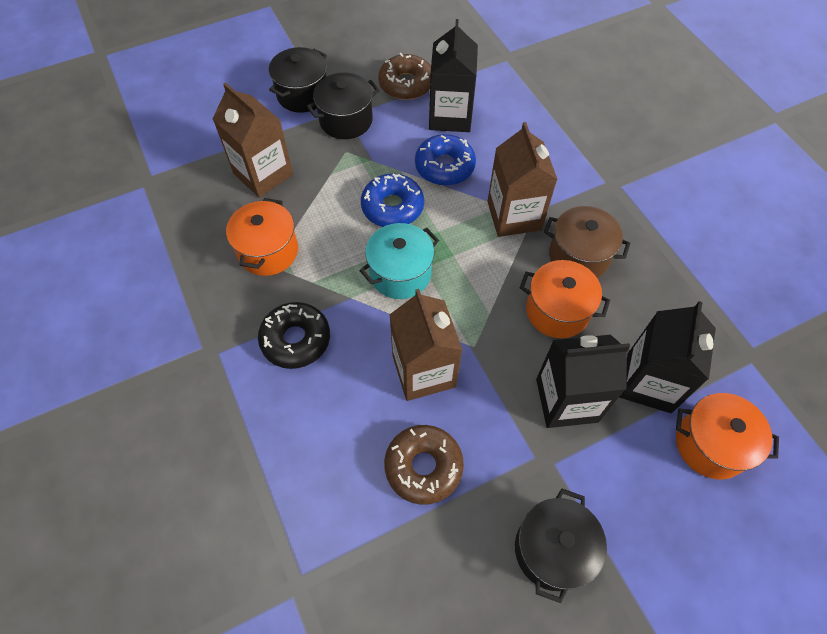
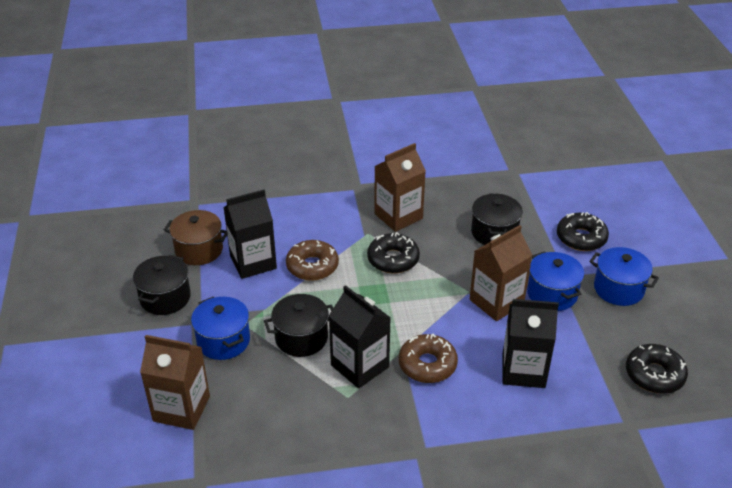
black donut: [258,302,330,369] = 1 -> [367,232,420,274] [557,212,609,251] [626,344,688,394] = 3
blue donut: [361,174,424,227] [415,134,476,186] = 2 -> none = 0
blue pot: none = 0 -> [191,297,250,360] [527,251,584,311] [589,247,659,306] = 3
orange pot: [226,198,298,276] [519,260,610,338] [676,393,779,479] = 3 -> none = 0
turquoise pot: [360,223,439,299] = 1 -> none = 0

